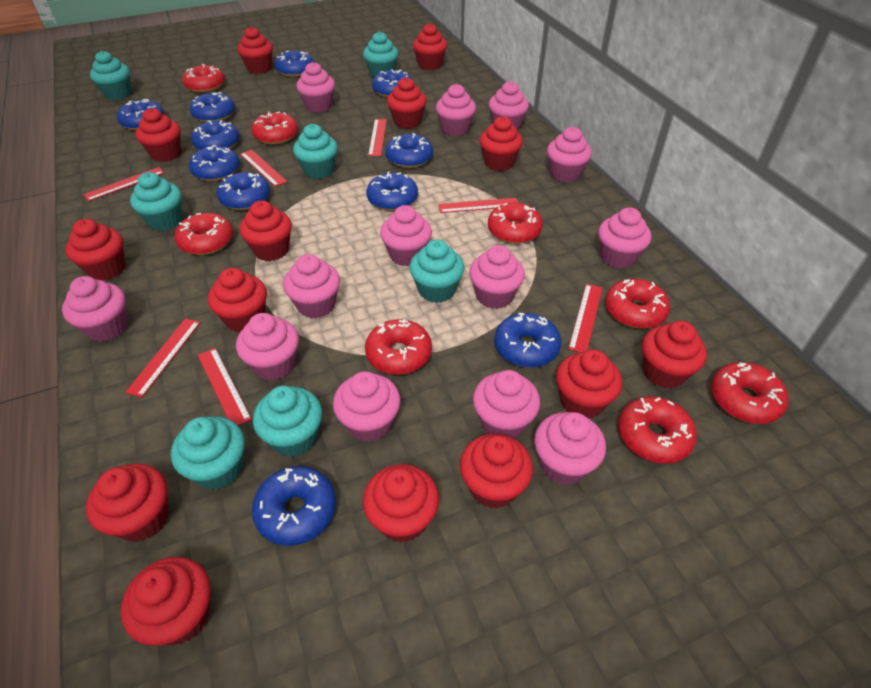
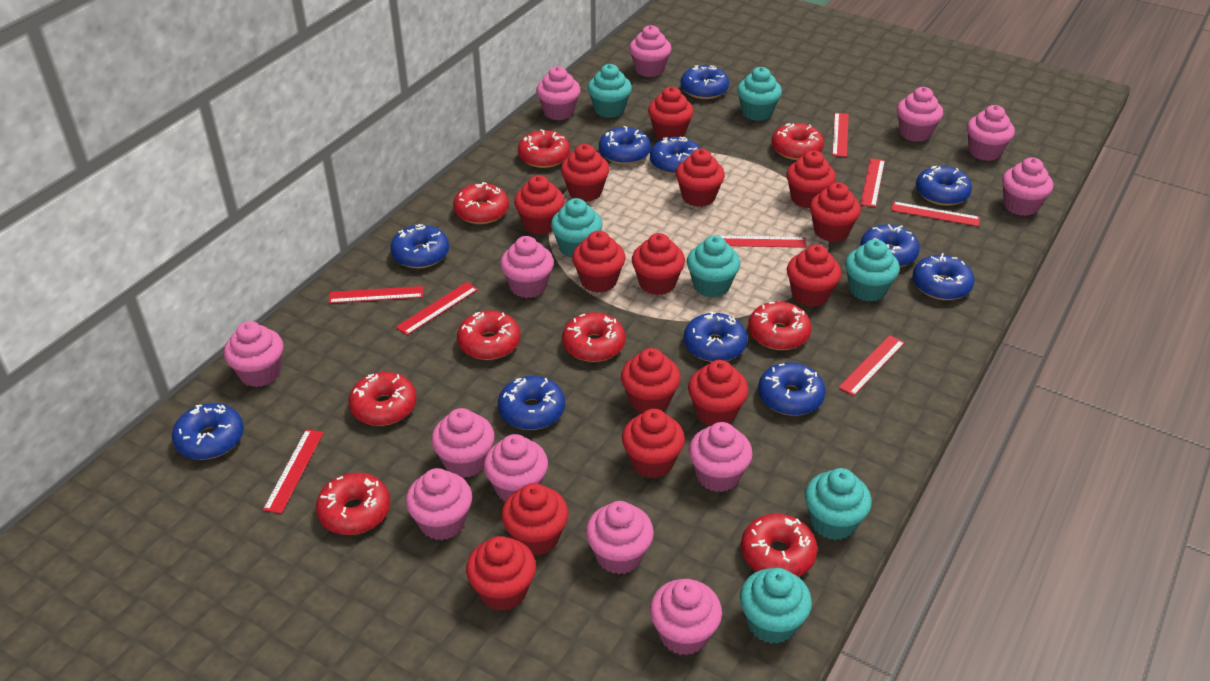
red donut: [175,213,233,255] [182,64,225,93] [251,111,298,145] [365,319,432,375] [488,202,543,244] [605,279,670,329] [618,396,697,464] [711,362,788,424] = 8 -> [316,473,390,535] [348,372,417,426] [453,182,509,224] [457,311,520,360] [518,129,570,168] [562,312,626,362] [741,514,818,577] [748,301,812,350] [771,123,824,160] = 9
red ruler: [83,167,164,201] [125,318,200,397] [198,348,252,426] [240,150,287,187] [368,119,387,156] [438,198,518,213] [568,284,603,352] = 7 -> [263,429,324,514] [329,286,423,303] [396,282,478,335] [720,236,807,248] [832,113,849,157] [838,335,905,396] [860,158,885,207] [891,202,980,226] = 8

